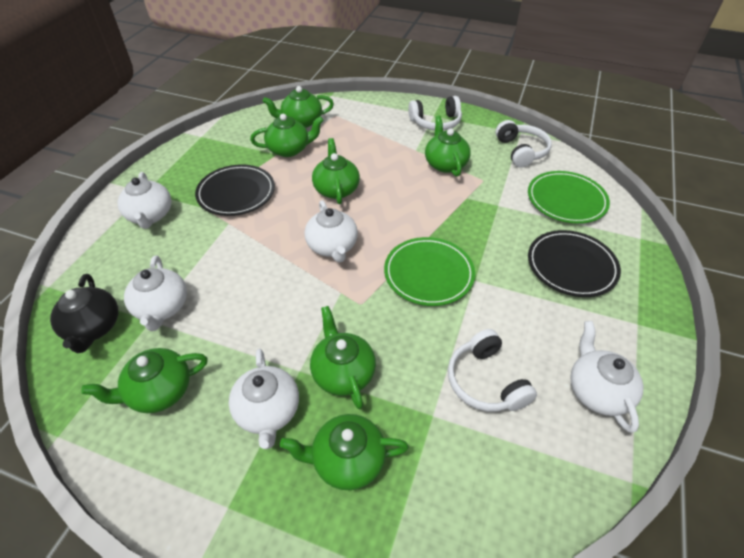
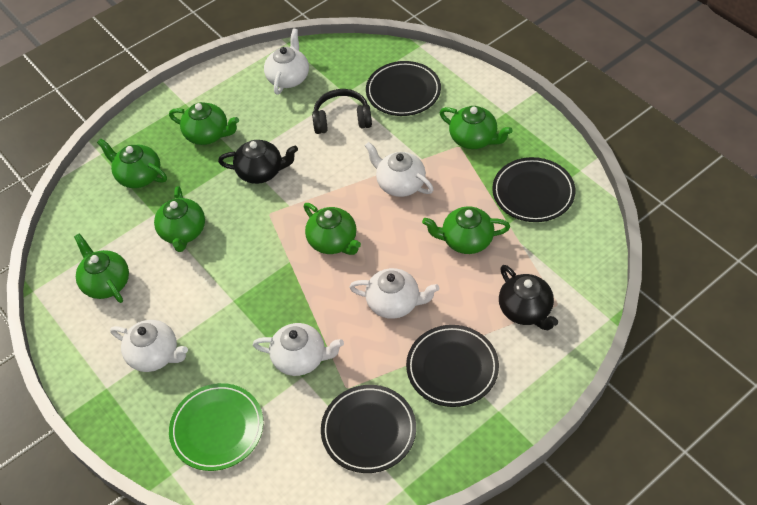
black headphones: none = 0 -> [312,89,372,134] = 1
black plate: [195,164,275,216] [528,230,621,297] = 2 -> [321,385,416,473] [366,61,441,116] [406,325,499,407] [492,157,575,222] = 4
black teapot: [50,274,118,353] = 1 -> [218,140,298,184] [499,265,558,330] = 2
green plate: [384,237,475,306] [528,171,610,224] = 2 -> [169,383,263,471] = 1
white headphones: [408,96,462,131] [448,329,537,411] [496,120,552,168] = 3 -> none = 0

